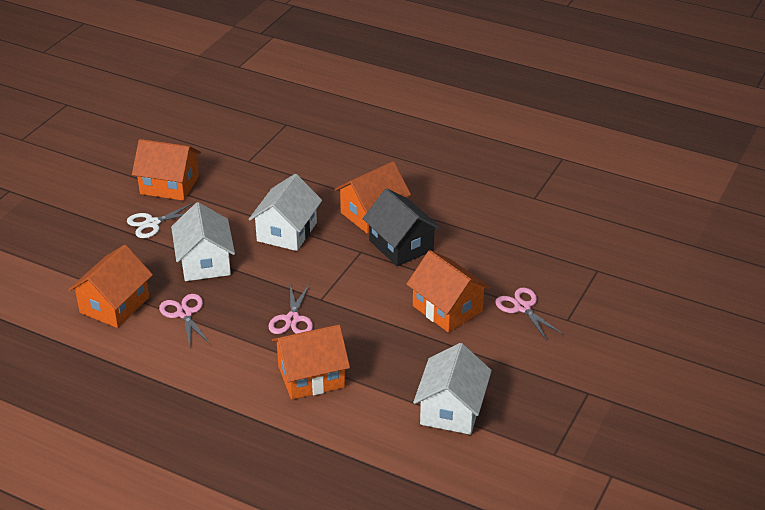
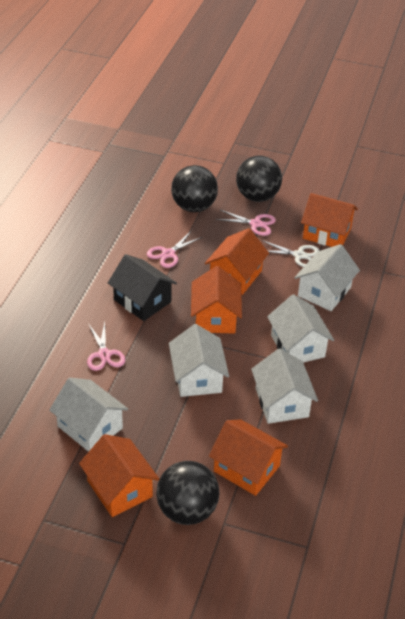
black ball: none = 0 -> [156,461,219,525] [171,165,218,212] [236,156,282,202] = 3
white house: [171,202,235,281] [249,174,322,251] [413,343,492,435] = 3 -> [49,378,128,452] [169,324,229,397] [251,349,318,424] [267,294,334,363] [294,244,360,311] = 5

